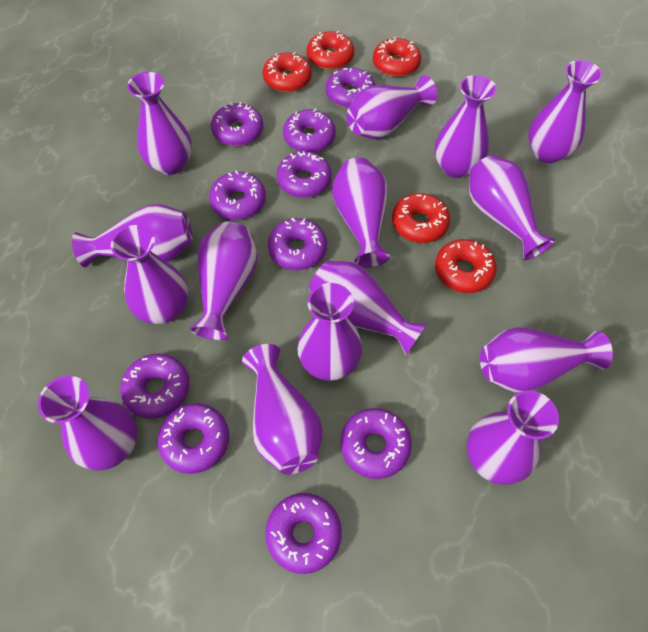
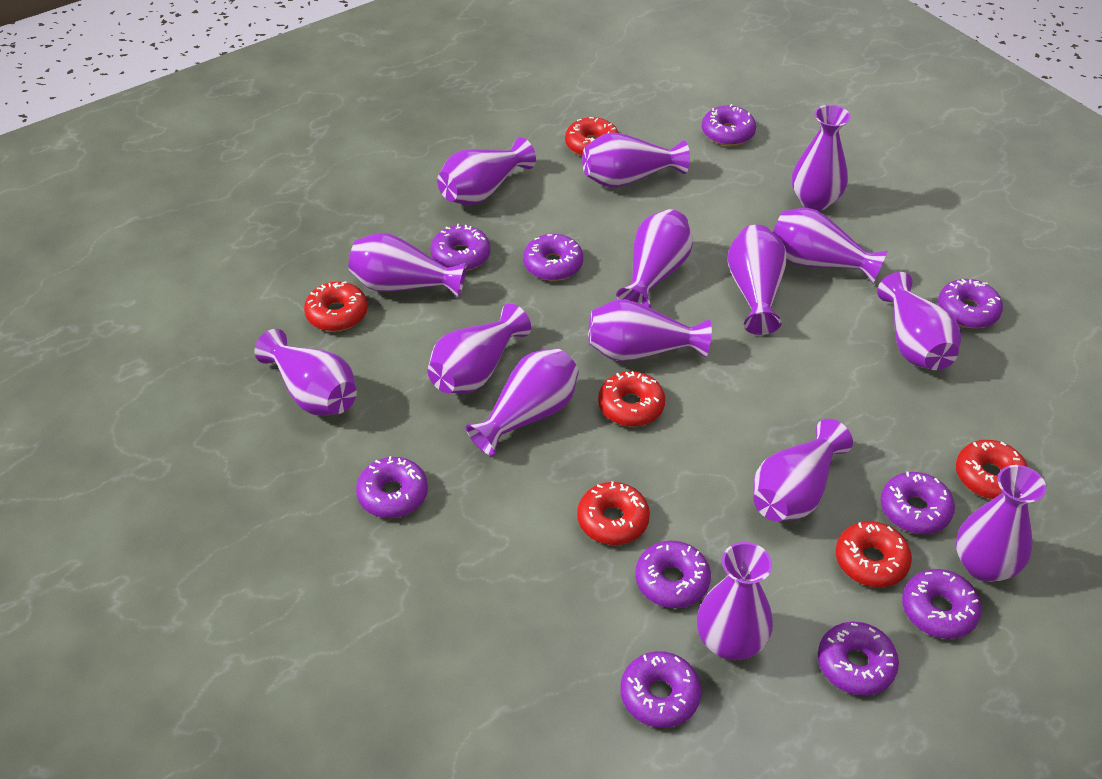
red donut: [262,52,312,92] [307,31,354,70] [373,37,421,77] [392,193,450,243] [435,239,497,293] = 5 -> [304,281,368,331] [565,117,619,156] [577,481,650,545] [598,371,665,427] [836,521,912,587] [956,440,1028,499] = 6

